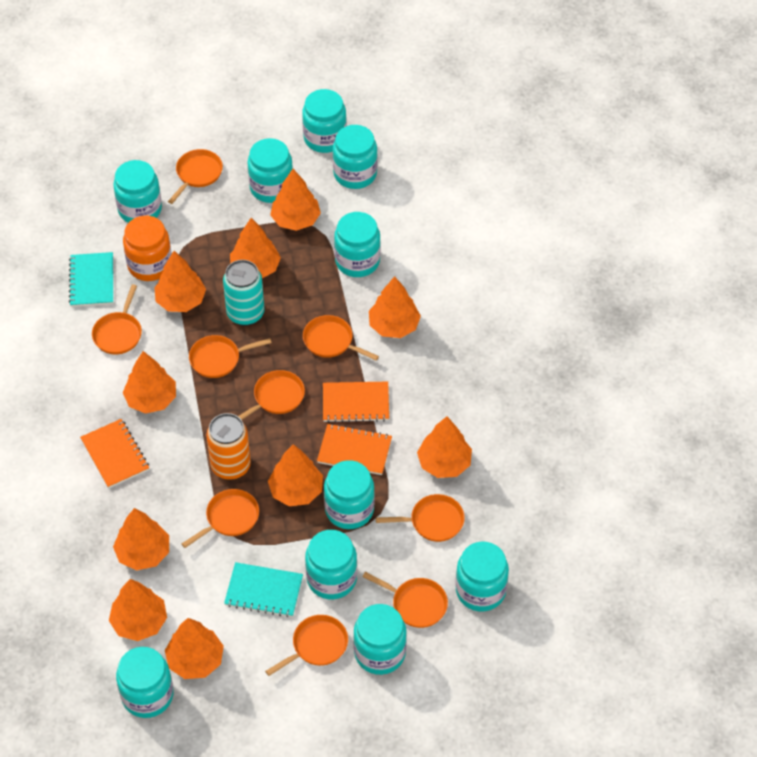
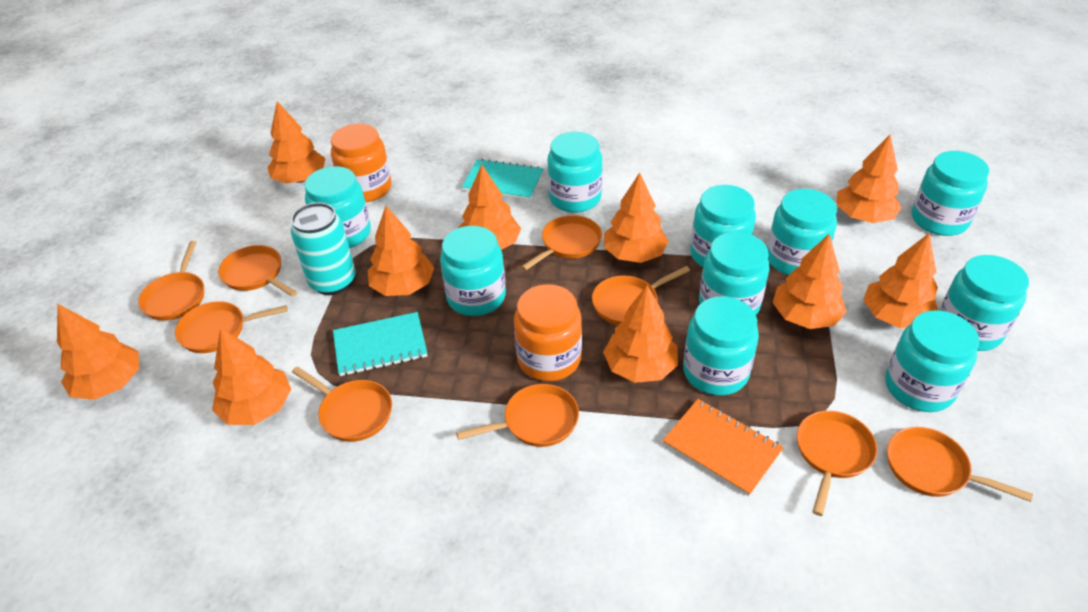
orange can: [206,413,251,480] = 1 -> none = 0
orange jar: [123,216,172,281] = 1 -> [331,124,391,202] [514,284,582,381] = 2
orange notebook: [80,419,149,488] [317,423,392,475] [323,382,389,423] = 3 -> [662,399,784,496] = 1

